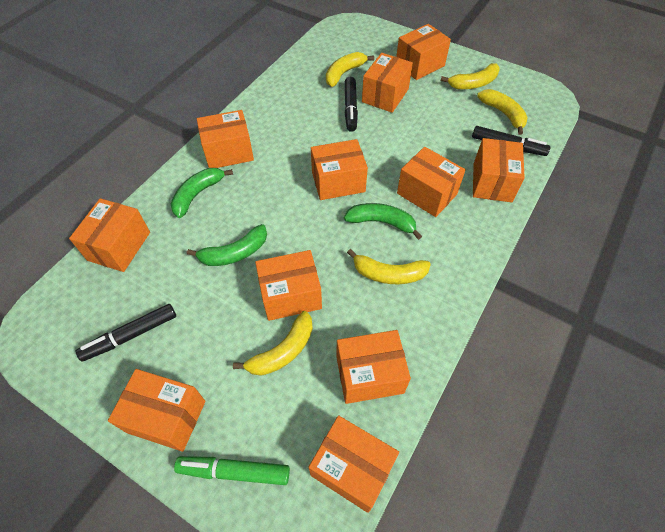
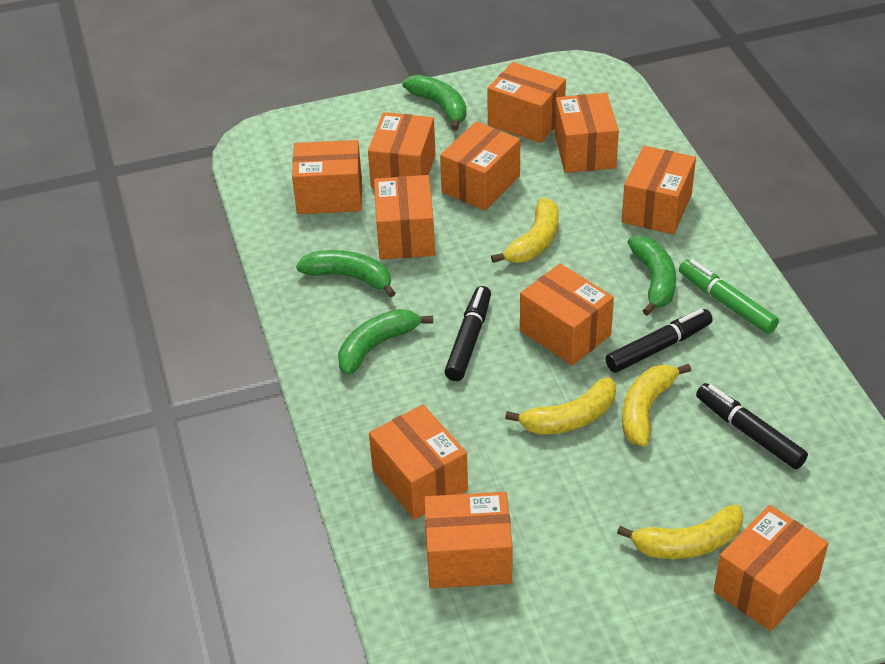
green banana: [171,168,233,218] [187,224,267,266] [344,203,422,240] = 3 -> [296,250,395,297] [338,309,433,375] [403,75,466,131] [628,236,676,316] = 4
yellow banana: [233,311,313,376] [326,52,374,87] [347,249,431,284] [441,63,500,89] [477,89,528,135] = 5 -> [491,198,559,263] [505,377,616,434] [617,504,744,559] [622,364,691,447] = 4

